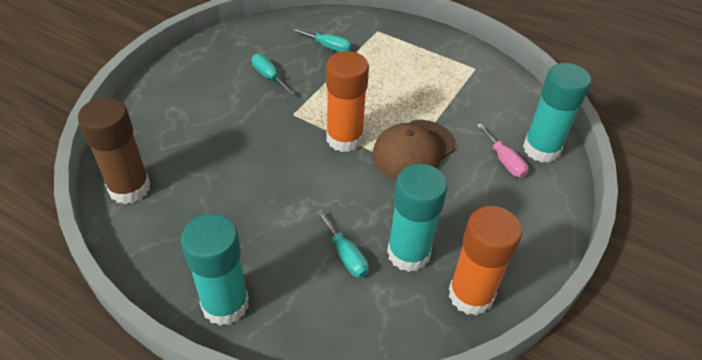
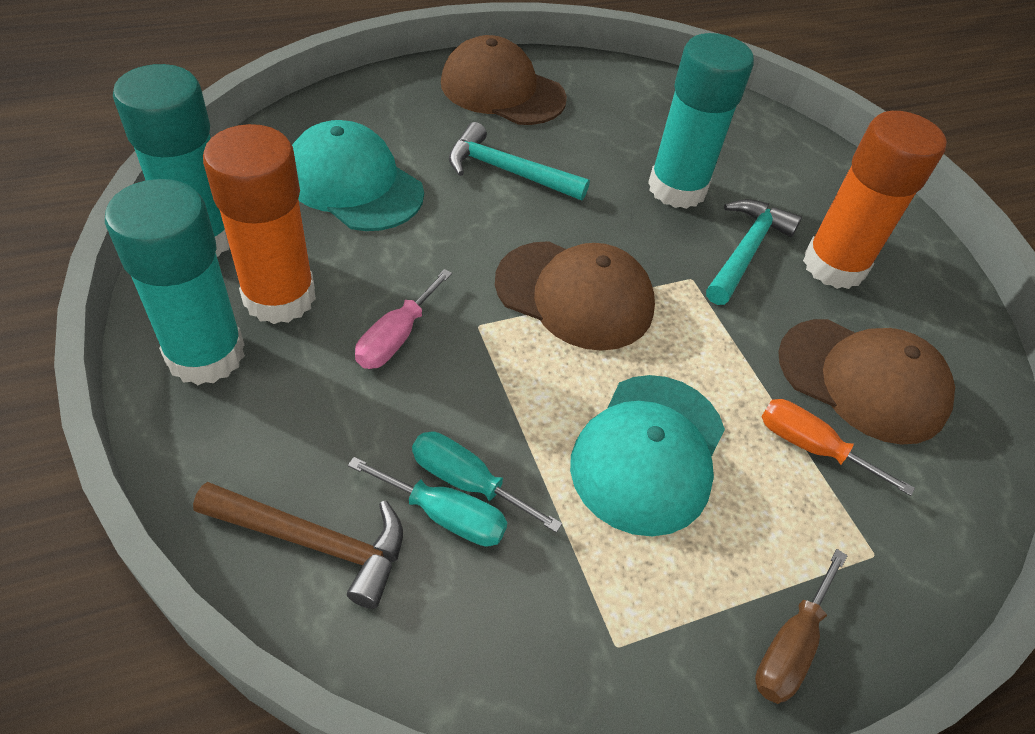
brown cap: [372,120,455,180] = 1 -> [441,35,567,125] [495,241,655,351] [778,319,955,445] = 3
brown glue stick: [78,97,150,204] = 1 -> none = 0
brown hammer: none = 0 -> [193,482,403,609] = 1
brown screwdriver: none = 0 -> [755,549,847,704] = 1
orange screwdriver: none = 0 -> [761,399,915,496] = 1
turquoise cap: none = 0 -> [292,120,424,231] [570,375,725,536] = 2
turquoise hammer: none = 0 -> [449,122,590,200] [706,199,802,305] = 2
turquoise screwdriver: [252,54,295,95] [291,28,352,52] [316,210,369,278] = 3 -> [348,457,508,547] [412,432,562,533] = 2

